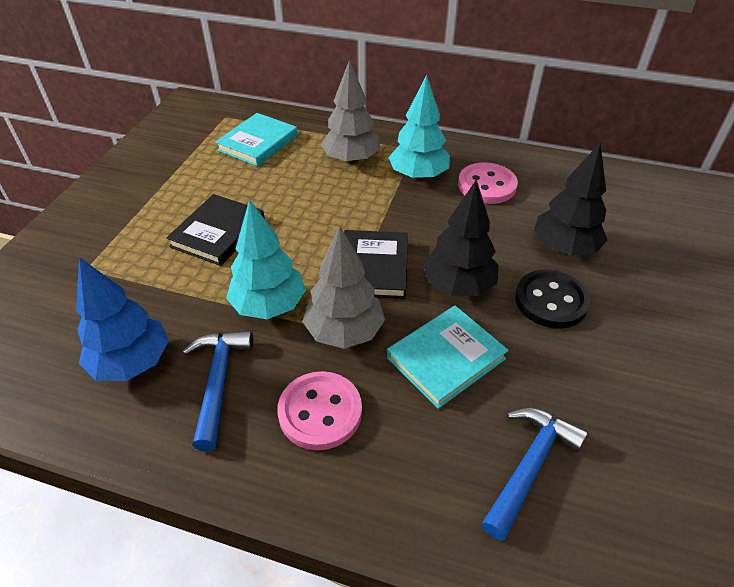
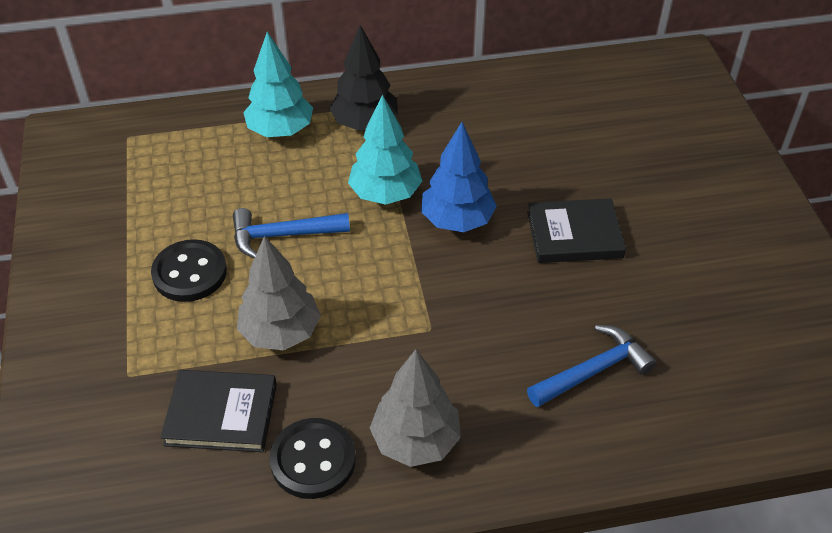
black button: [515,270,590,329] = 1 -> [151,239,227,302] [269,418,356,499] = 2
black tree: [423,179,499,296] [534,143,607,256] = 2 -> [329,25,398,131] = 1
pink button: [277,371,362,450] [458,162,518,204] = 2 -> none = 0
turquoise book: [215,113,298,167] [387,306,509,409] = 2 -> none = 0

